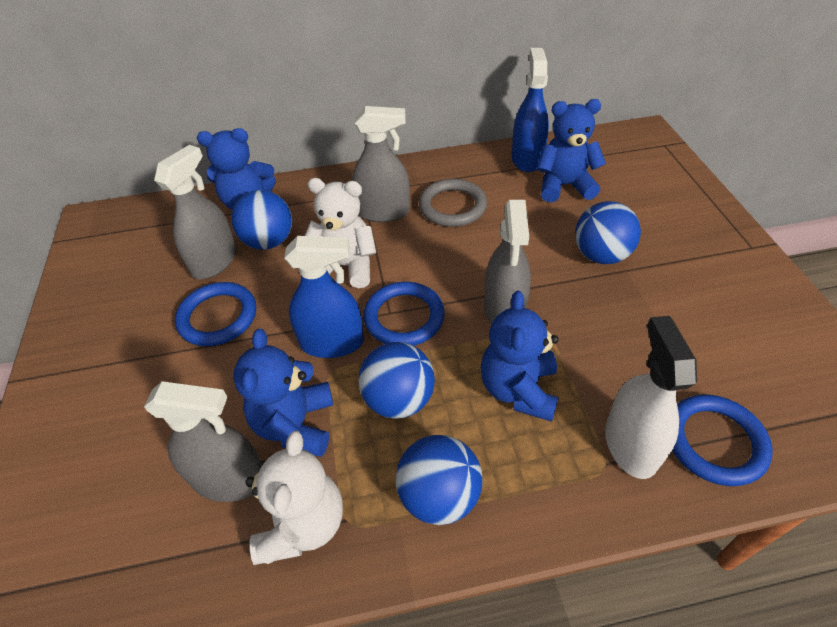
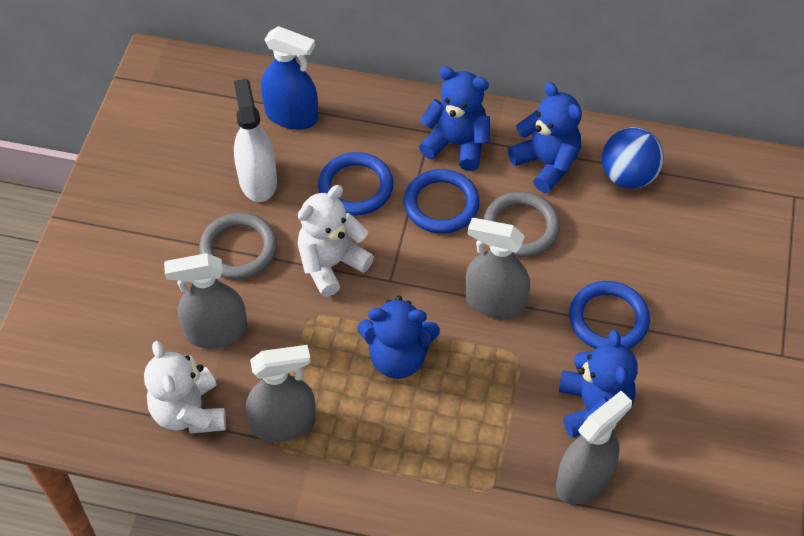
blue ball: [231,190,292,250] [358,342,435,419] [396,435,483,525] [575,201,641,264] = 4 -> [602,127,664,189] = 1
blue spray bottle: [284,236,364,358] [511,48,549,172] = 2 -> [261,26,318,130] = 1
grey ring: [419,179,487,227] = 1 -> [199,212,277,279] [483,192,560,257] = 2

